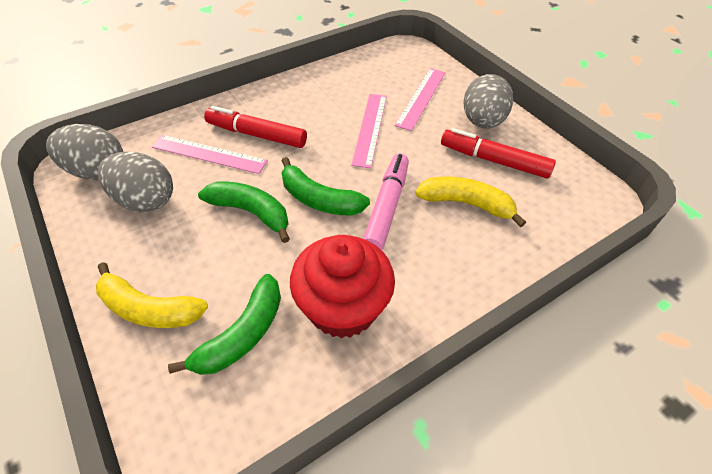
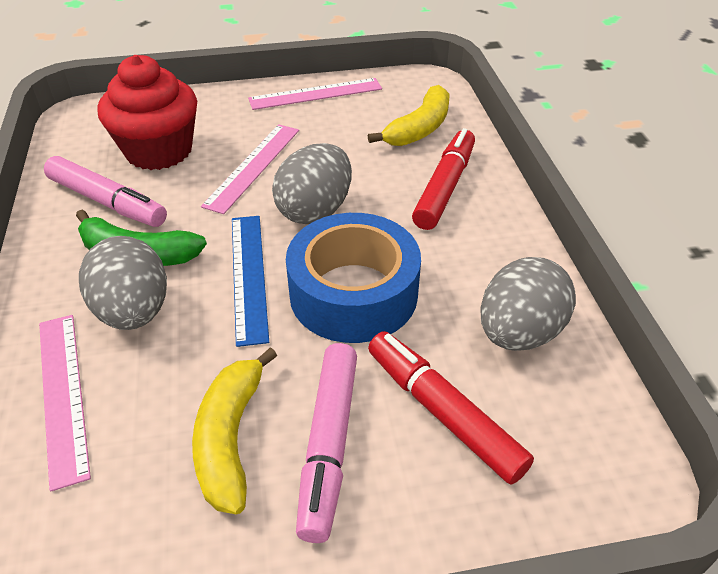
blue ruler: none = 0 -> [232,216,269,347] = 1
blue tape: none = 0 -> [286,213,421,343] = 1
green banana: [168,274,281,375] [198,181,290,243] [281,157,370,216] = 3 -> [76,210,207,266] = 1
pink marker: [363,153,409,250] = 1 -> [44,156,167,227] [296,343,357,543] = 2

